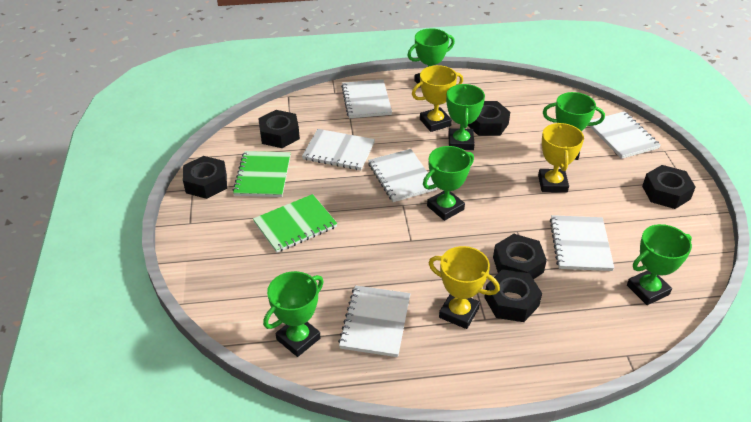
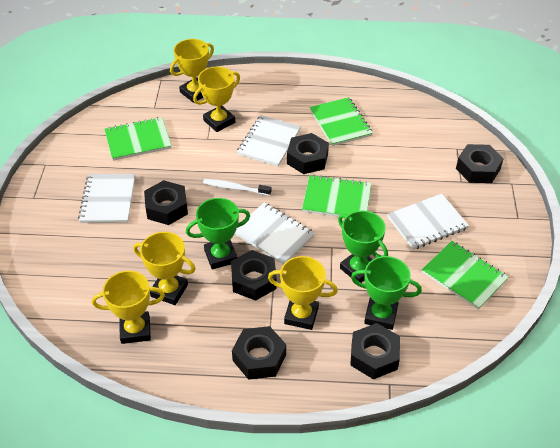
green notebook: [232,151,291,197] [253,194,338,253] = 2 -> [104,117,172,161] [302,175,371,217] [310,97,373,146] [422,241,509,310] = 4
green trophy: [263,271,324,357] [407,28,455,87] [423,146,474,221] [446,84,485,150] [543,92,605,160] [627,224,692,305] = 6 -> [186,198,250,269] [338,211,388,283] [351,256,422,330] = 3
white notebook: [302,129,375,170] [338,285,410,357] [341,79,392,118] [368,149,437,202] [550,215,614,271] [589,111,661,159] = 6 -> [78,174,135,223] [235,202,315,264] [237,115,301,166] [387,194,469,250] = 4
white toothbrush: none = 0 -> [203,179,272,196] = 1
yellow trophy: [412,65,463,132] [429,246,500,329] [538,123,584,193] = 3 -> [92,271,165,344] [133,232,196,305] [170,39,214,103] [193,67,240,132] [268,256,338,330] = 5

